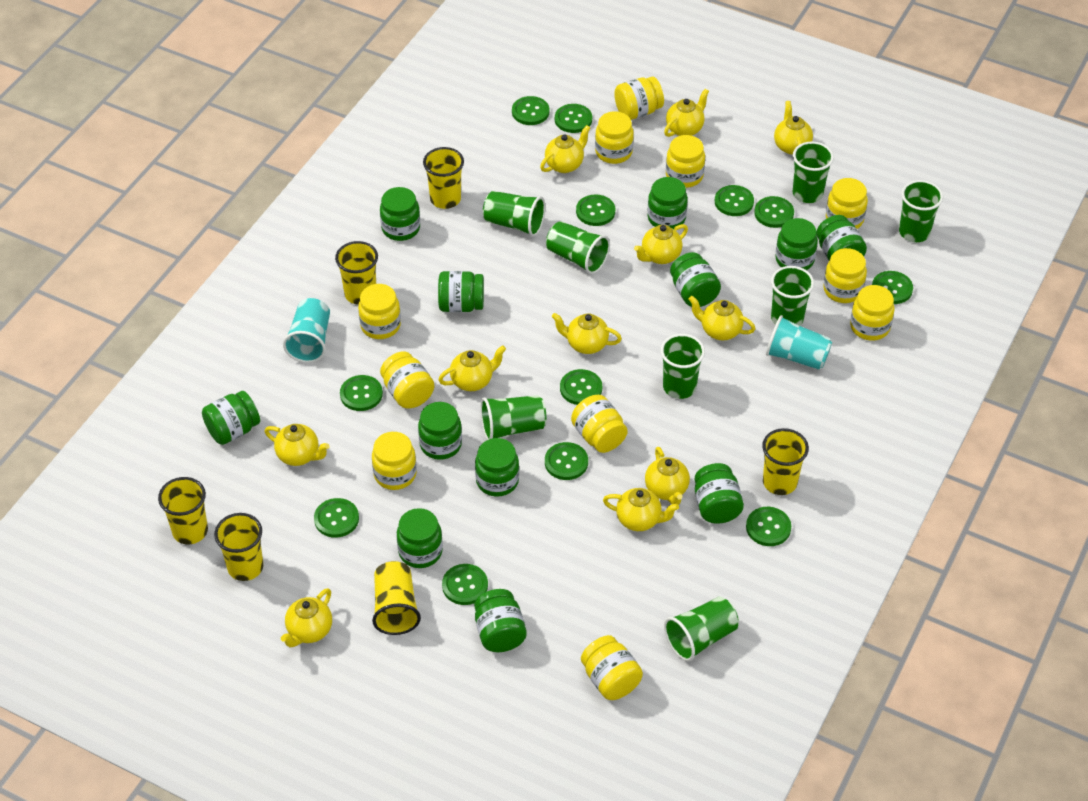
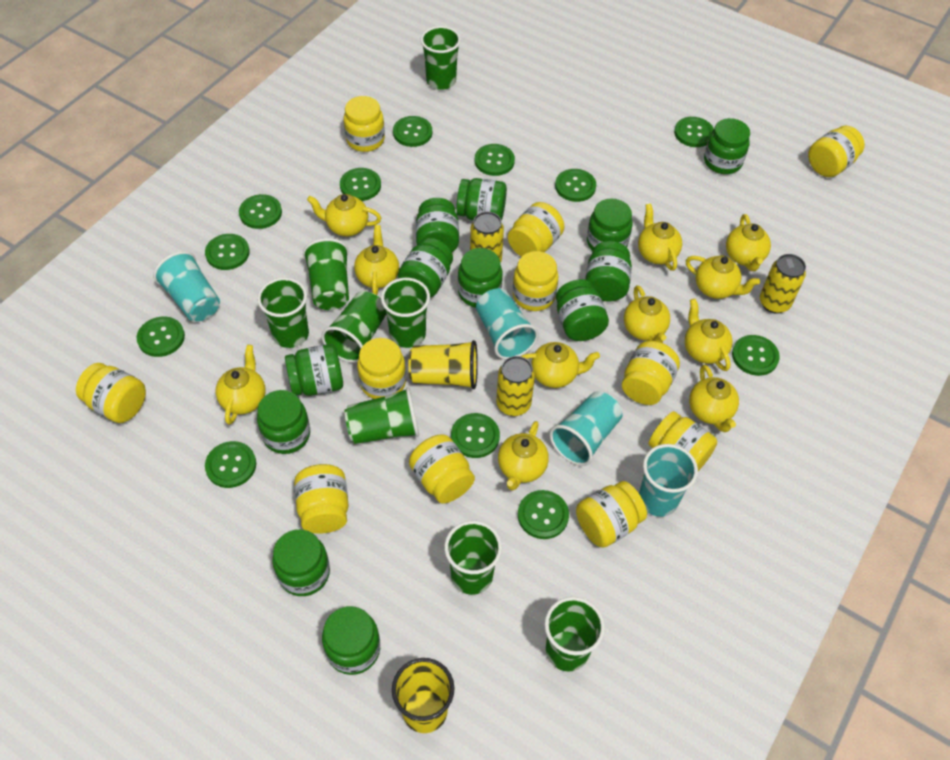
turquoise cup: [283,298,330,363] [766,315,832,370] = 2 -> [153,251,220,322] [476,288,539,359] [549,391,622,466] [639,444,698,517] = 4
yellow can: none = 0 -> [470,212,504,263] [496,356,535,416] [760,254,806,314] = 3
yellow cup: [158,477,208,544] [214,513,263,581] [335,241,378,305] [372,561,421,635] [423,147,464,209] [762,428,809,495] = 6 -> [392,658,454,733] [408,340,478,389] = 2

